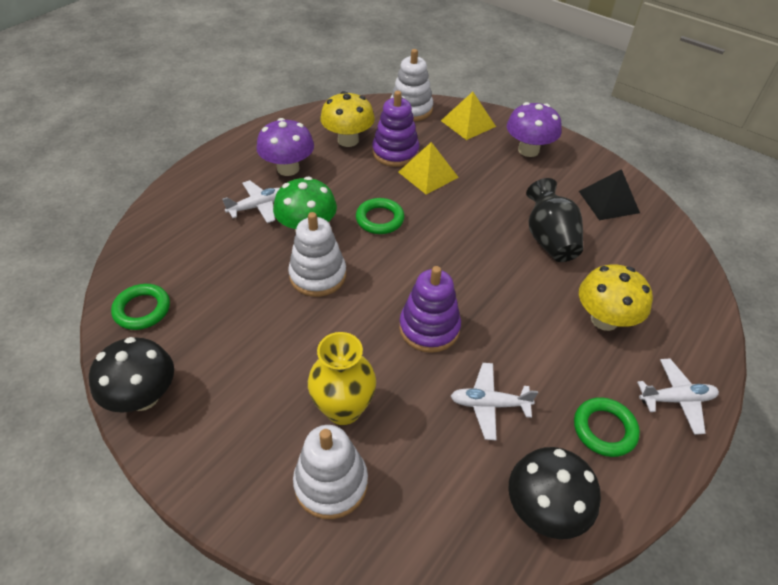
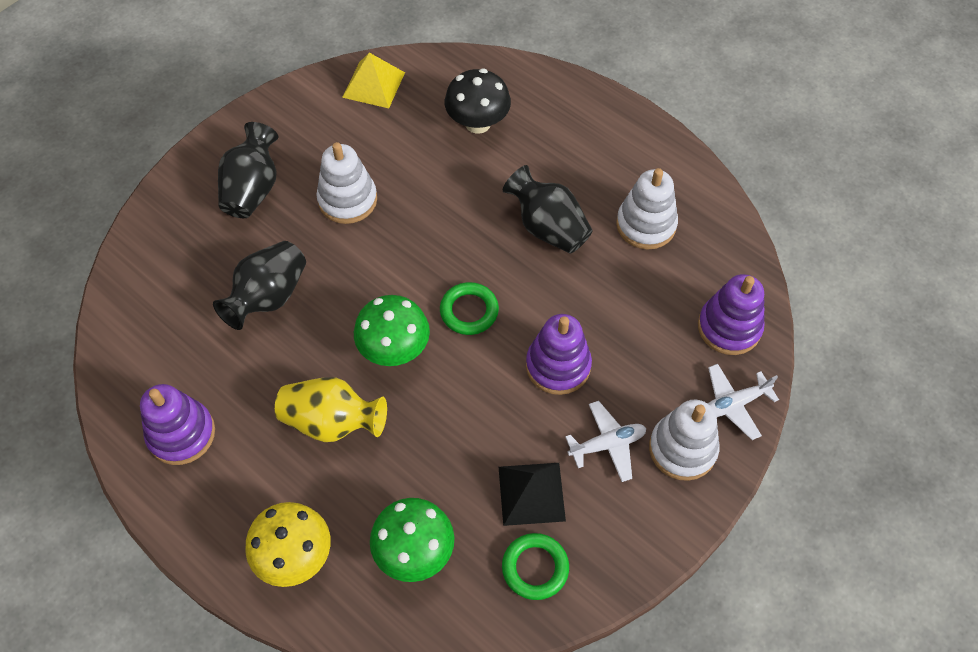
black mushroom: [89,337,174,413] [508,447,601,539] = 2 -> [445,69,511,134] = 1
black vase: [526,178,583,262] = 1 -> [213,241,306,330] [218,122,278,218] [503,165,592,253] = 3
green mushroom: [273,177,337,232] = 1 -> [354,295,430,366] [370,498,454,582] = 2
green ring: [111,284,170,330] [356,198,405,234] [574,397,640,457] = 3 -> [440,282,499,335] [502,533,569,600] = 2
purple mushroom: [256,118,314,176] [507,102,562,157] = 2 -> none = 0
purple stacking toy: [372,91,420,167] [399,266,461,353] = 2 -> [140,384,215,465] [526,314,592,395] [698,274,764,355] = 3
white plane: [222,180,280,223] [451,363,538,440] [637,359,719,435] = 3 -> [565,401,647,482] [708,364,779,440] = 2
yellow mushroom: [320,91,375,147] [579,264,653,331] = 2 -> [245,502,331,587] = 1
yellow pyramid: [398,142,459,195] [441,92,496,140] = 2 -> [342,53,405,108] = 1

